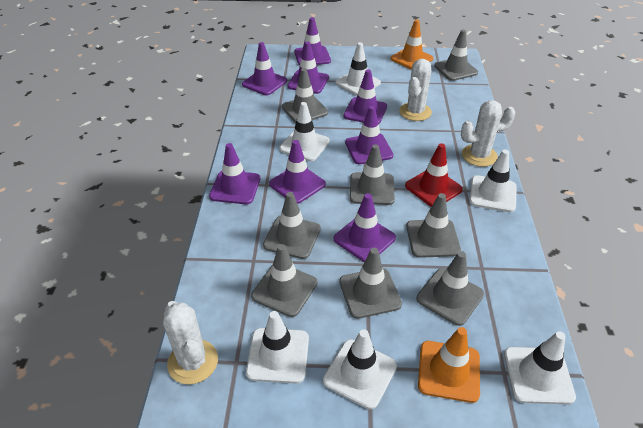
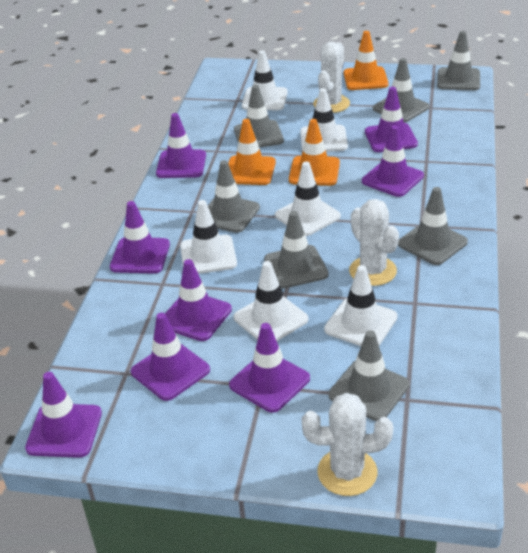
grey traffic cone: [251,244,317,317] [263,192,321,259] [282,68,328,123] [339,248,402,319] [350,144,395,205] [406,193,461,258] [417,251,484,326] [434,30,478,81] = 8 -> [208,160,260,233] [234,85,284,148] [264,211,329,289] [329,330,410,421] [373,58,429,123] [398,187,468,265] [437,31,480,90] = 7
orange traffic cone: [391,19,434,70] [418,327,480,403] = 2 -> [228,119,276,185] [289,119,340,186] [344,31,388,90] = 3
red traffic cone: [405,143,463,207] = 1 -> none = 0

